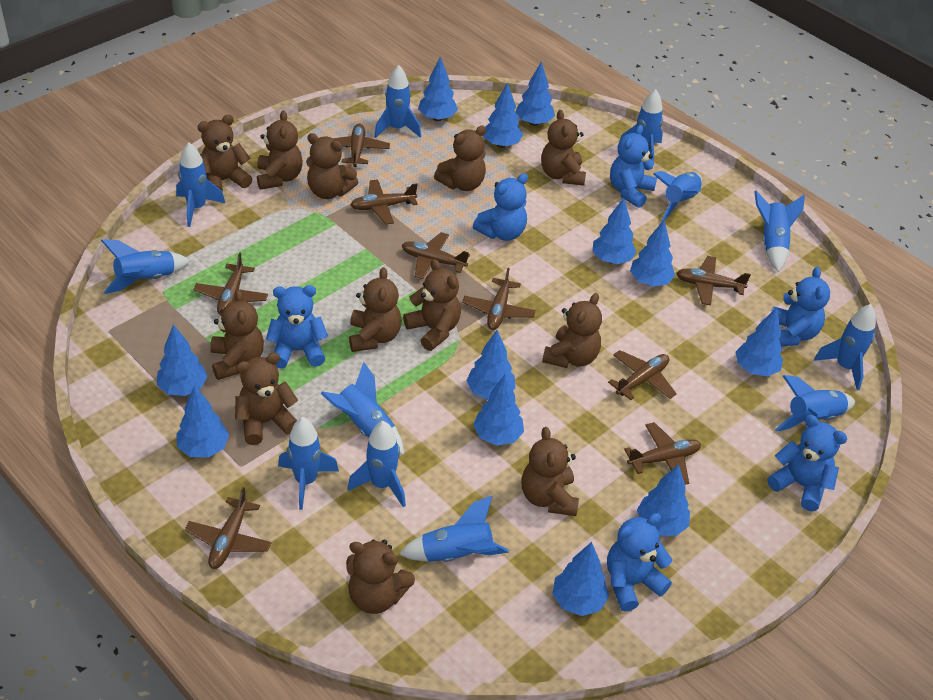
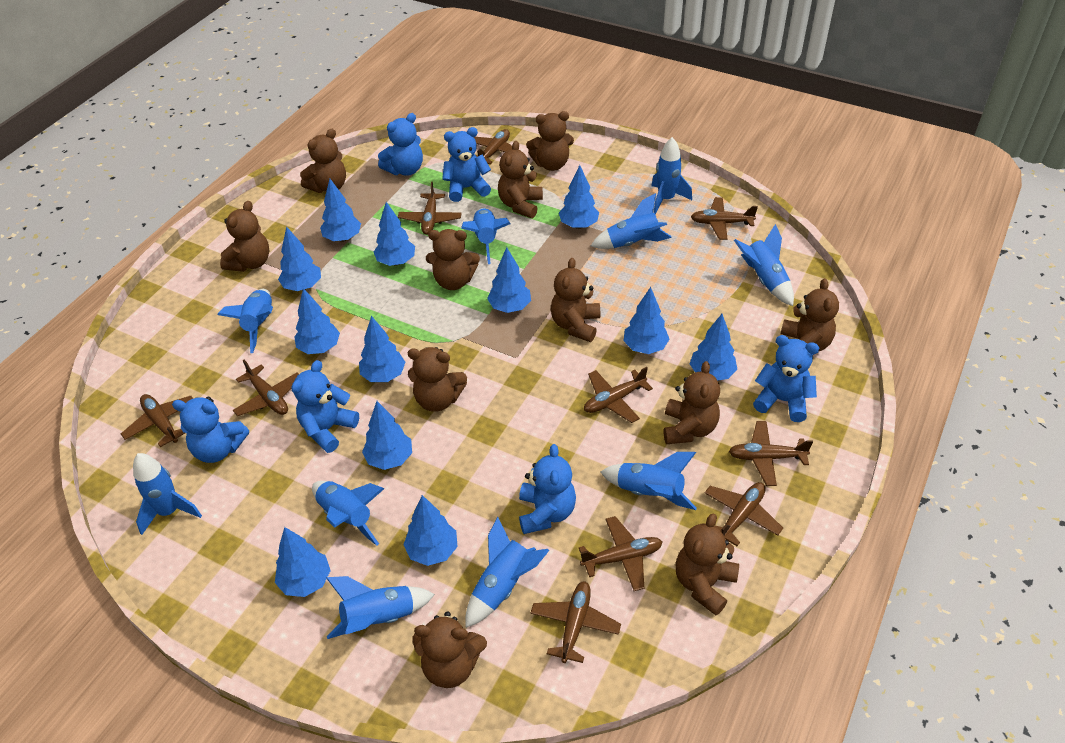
blue rocket: [101,239,190,294] [176,142,225,227] [278,417,339,510] [321,362,404,455] [347,421,406,507] [374,65,421,138] [399,496,509,562] [619,89,663,169] [653,171,702,221] [754,191,805,272] [775,375,855,432] [814,304,876,391] = 12 -> [133,453,202,535] [217,289,273,353] [312,481,384,546] [326,576,435,639] [461,208,511,264] [465,517,549,628] [591,193,672,249] [601,452,697,510] [651,137,692,214] [734,224,794,306] = 10
brown plane: [185,487,272,569] [193,253,268,315] [333,124,390,167] [351,179,418,225] [402,232,470,279] [462,268,536,330] [608,350,677,400] [624,422,701,485] [676,256,751,305] = 9 -> [121,394,193,447] [232,360,299,416] [398,182,462,235] [474,129,522,164] [530,581,621,663] [579,516,662,591] [584,367,653,423] [691,197,758,240] [705,482,783,546] [729,421,813,486] = 10
brown teddy bear: [197,115,252,192] [210,289,264,380] [235,353,298,445] [257,111,303,190] [306,133,358,199] [346,539,415,614] [349,267,402,352] [403,259,461,351] [434,125,486,191] [522,427,579,516] [541,110,586,186] [542,293,602,368] = 12 -> [220,201,269,272] [300,129,346,193] [408,347,467,412] [412,611,487,688] [426,229,480,290] [498,141,543,218] [526,111,574,171] [551,258,600,342] [664,361,720,444] [676,513,739,615] [780,278,839,351] = 11

